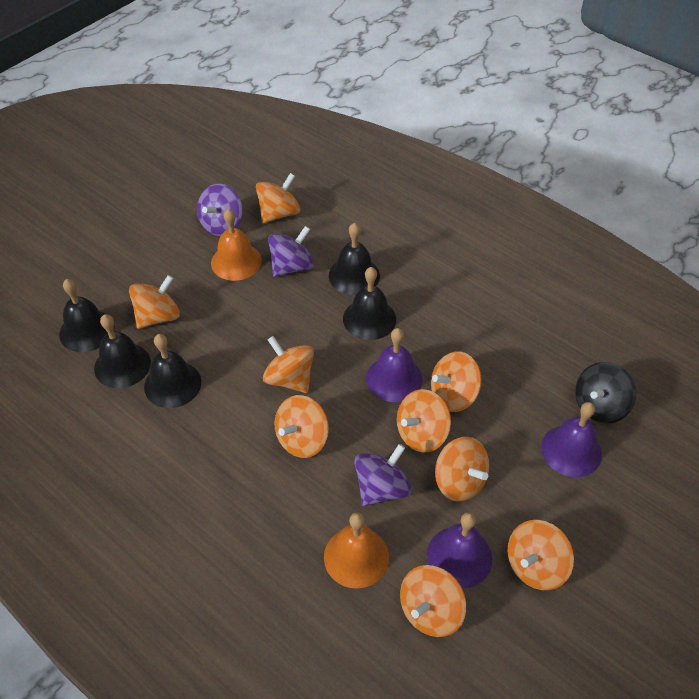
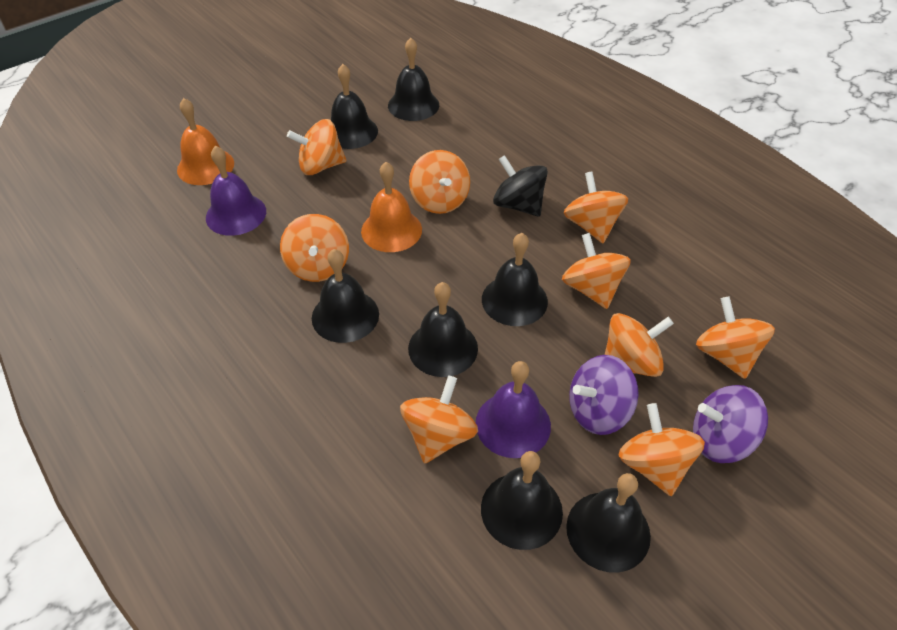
black bell: [59,279,107,352] [94,314,151,388] [144,334,201,408] [329,223,380,295] [343,267,396,340] = 5 -> [312,249,379,343] [331,64,378,149] [388,38,439,121] [408,282,478,377] [481,451,563,550] [482,233,548,326] [566,473,651,573] = 7
purple bell: [366,328,423,402] [427,512,492,588] [541,402,602,477] = 3 -> [206,146,266,236] [476,361,551,458] = 2
purple spinning top: [197,184,243,236] [268,226,314,277] [354,444,411,506] = 3 -> [569,355,639,435] [693,385,768,463] = 2

